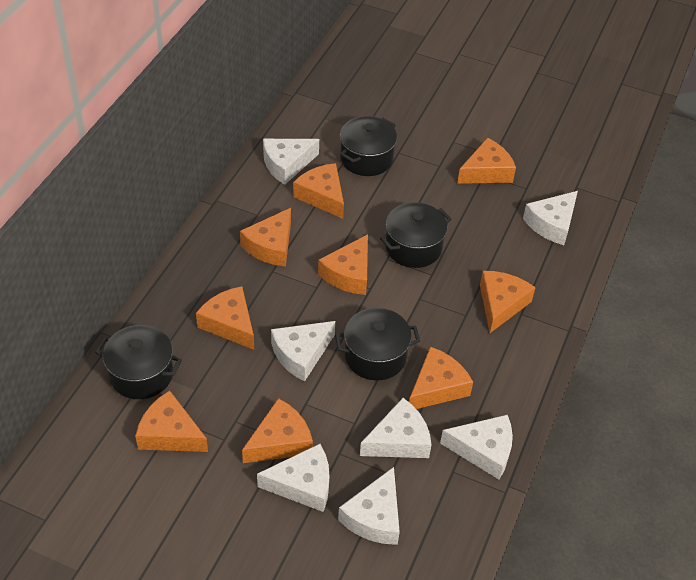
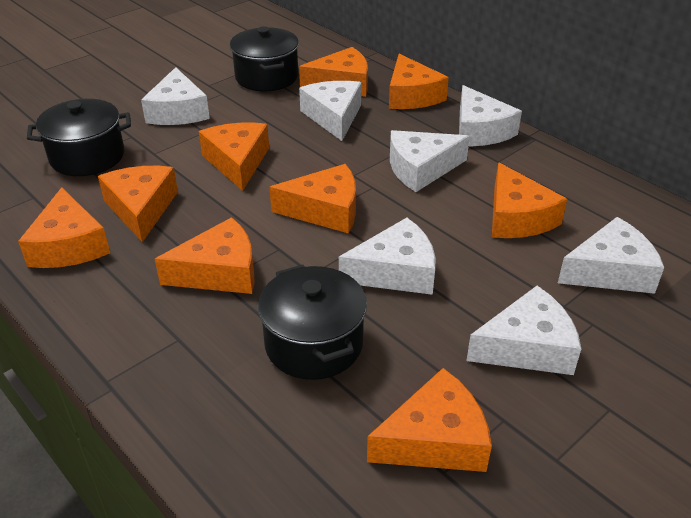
black pot: [95,325,182,399] [335,308,420,380] [340,116,397,176] [380,202,452,268] = 4 -> [27,99,131,176] [230,27,299,91] [258,265,367,380] = 3

